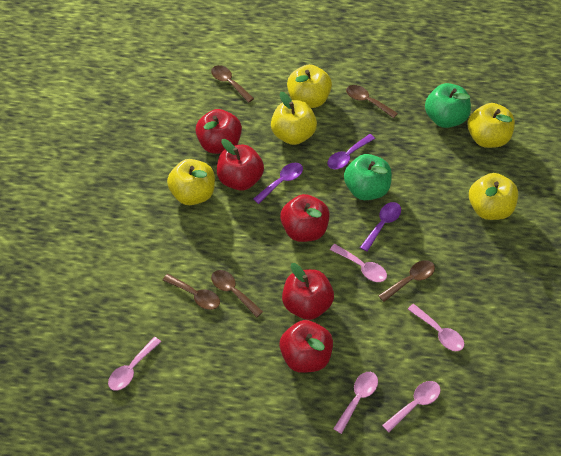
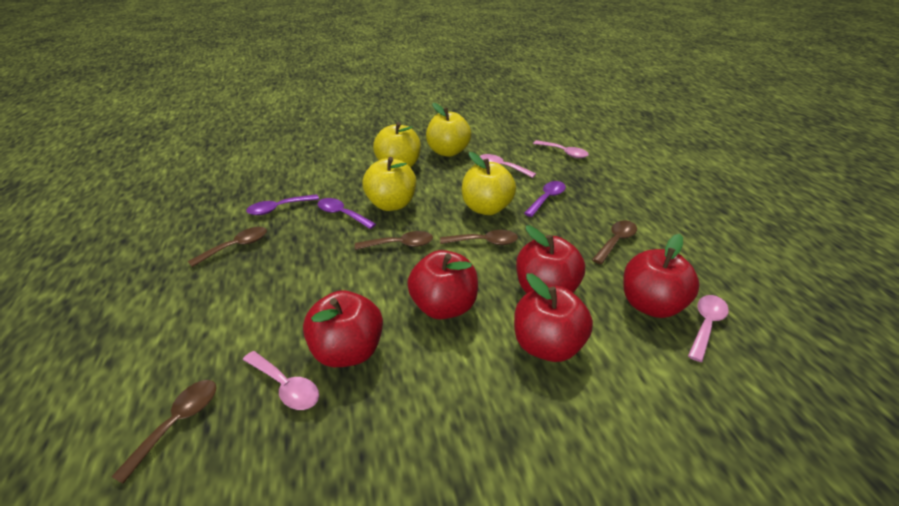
green apple: [344,154,392,200] [425,83,471,128] = 2 -> none = 0
pink spoon: [108,337,161,391] [330,244,387,282] [333,372,378,434] [382,381,441,432] [408,304,464,351] = 5 -> [243,351,319,410] [480,154,536,178] [533,140,589,158] [688,295,729,362] = 4
yellow apple: [167,159,215,205] [271,92,317,145] [287,64,332,108] [468,103,515,148] [469,173,518,220] = 5 -> [362,157,416,211] [373,122,421,168] [426,103,471,157] [462,152,516,215] = 4

